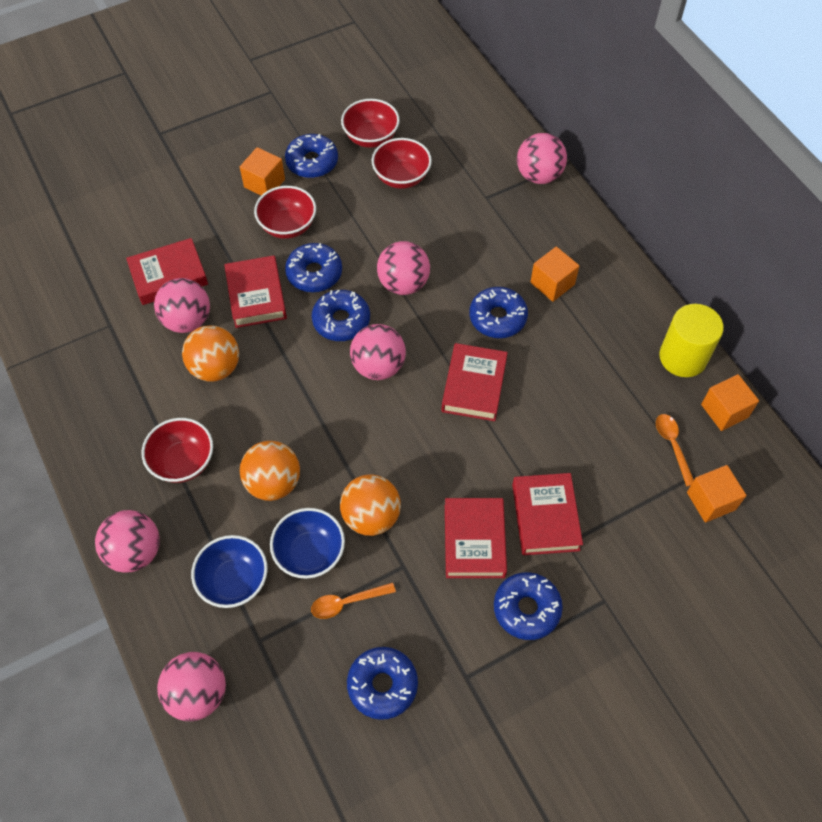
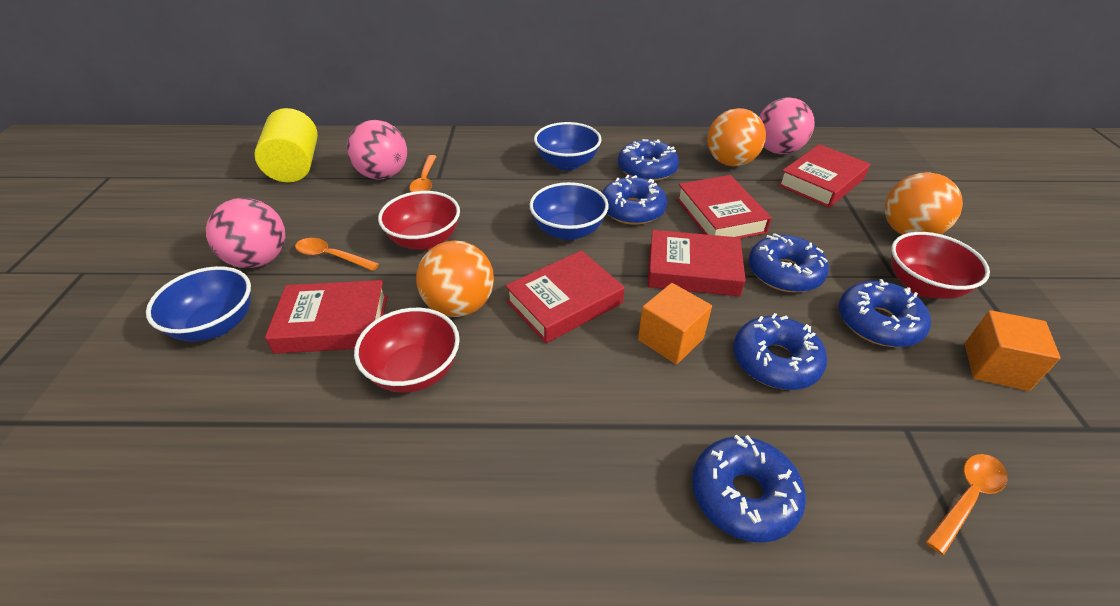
blue bowl: [191,535,268,608] [270,508,345,579] = 2 -> [146,266,251,342] [529,182,609,240] [534,122,602,170] = 3
orange cube: [240,147,285,195] [530,247,579,302] [687,465,747,523] [701,374,759,431] = 4 -> [638,283,712,364] [965,310,1061,391] = 2
orange spoon: [311,582,396,619] [656,414,694,486] = 2 -> [295,238,379,271] [409,155,437,192] [926,454,1007,555] = 3
pink ball: [95,510,160,573] [154,278,210,333] [157,652,226,721] [350,324,406,380] [377,241,430,295] [517,133,567,184] = 6 -> [206,198,285,268] [347,120,407,180] [759,97,815,154] = 3
red bowl: [141,418,213,483] [254,186,316,239] [341,99,400,148] [372,138,432,189] = 4 -> [354,308,460,393] [378,191,460,250] [891,232,990,299] = 3

